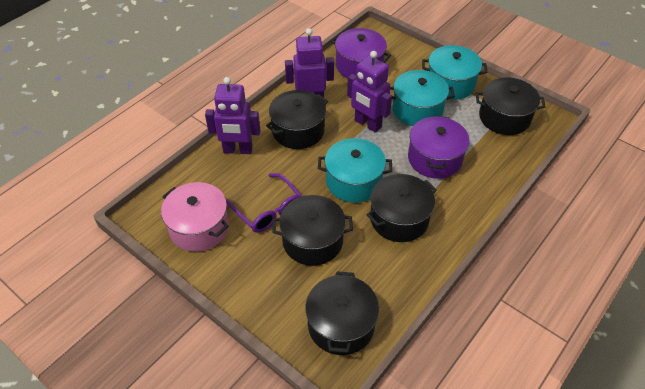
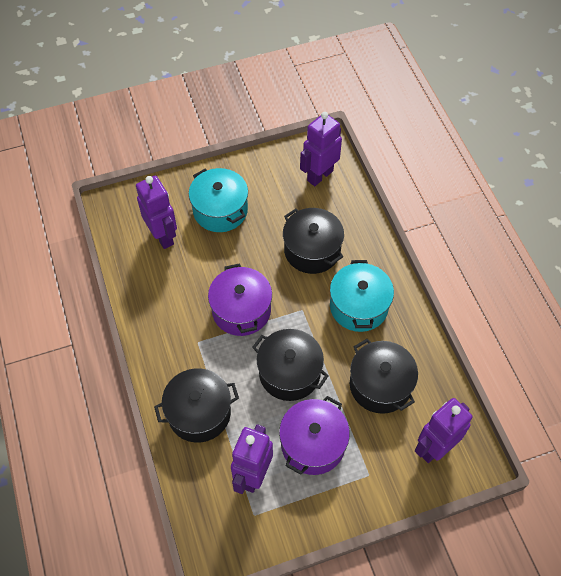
black pot: [266,90,328,149] [272,195,353,266] [305,271,379,355] [367,174,437,242] [476,77,545,135] = 5 -> [154,368,239,443] [252,329,329,401] [283,208,344,274] [350,339,418,414] = 4
pink pot: [161,182,229,252] = 1 -> none = 0
purple glasses: [226,173,302,233] = 1 -> none = 0
purple robot: [205,77,260,154] [285,28,334,102] [347,51,392,133] = 3 -> [136,176,177,249] [231,424,273,494] [300,112,342,186] [415,398,472,463] = 4
turquoise pot: [318,138,392,203] [390,70,455,126] [422,45,487,100] = 3 -> [189,168,248,232] [330,260,394,332] = 2

